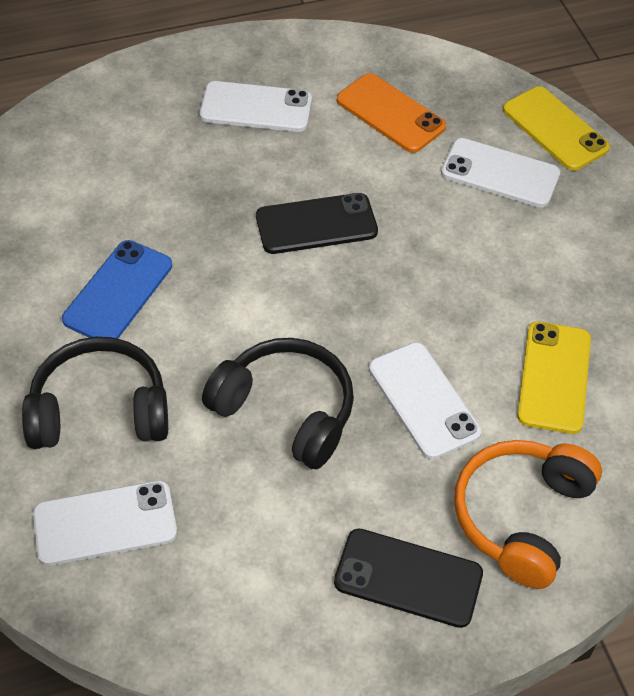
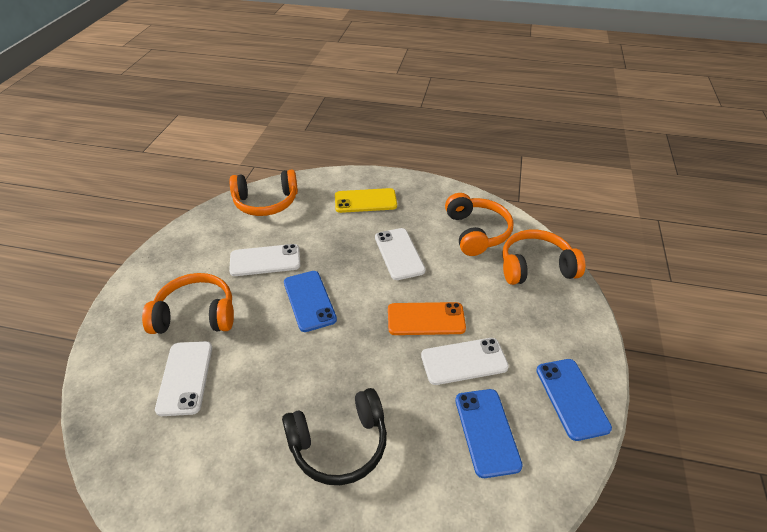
black headphones: [22,337,168,449] [202,338,354,469] = 2 -> [282,388,387,485] = 1
black phone: [256,193,378,254] [334,528,483,628] = 2 -> none = 0
blue phone: [62,240,172,339] = 1 -> [284,271,337,332] [455,389,523,478] [536,359,612,441] = 3
orange headphones: [454,440,602,589] = 1 -> [142,273,234,334] [229,170,298,216] [445,193,514,256] [502,230,585,285] = 4
yellow phone: [503,86,610,171] [517,321,591,434] = 2 -> [335,188,397,213] = 1

